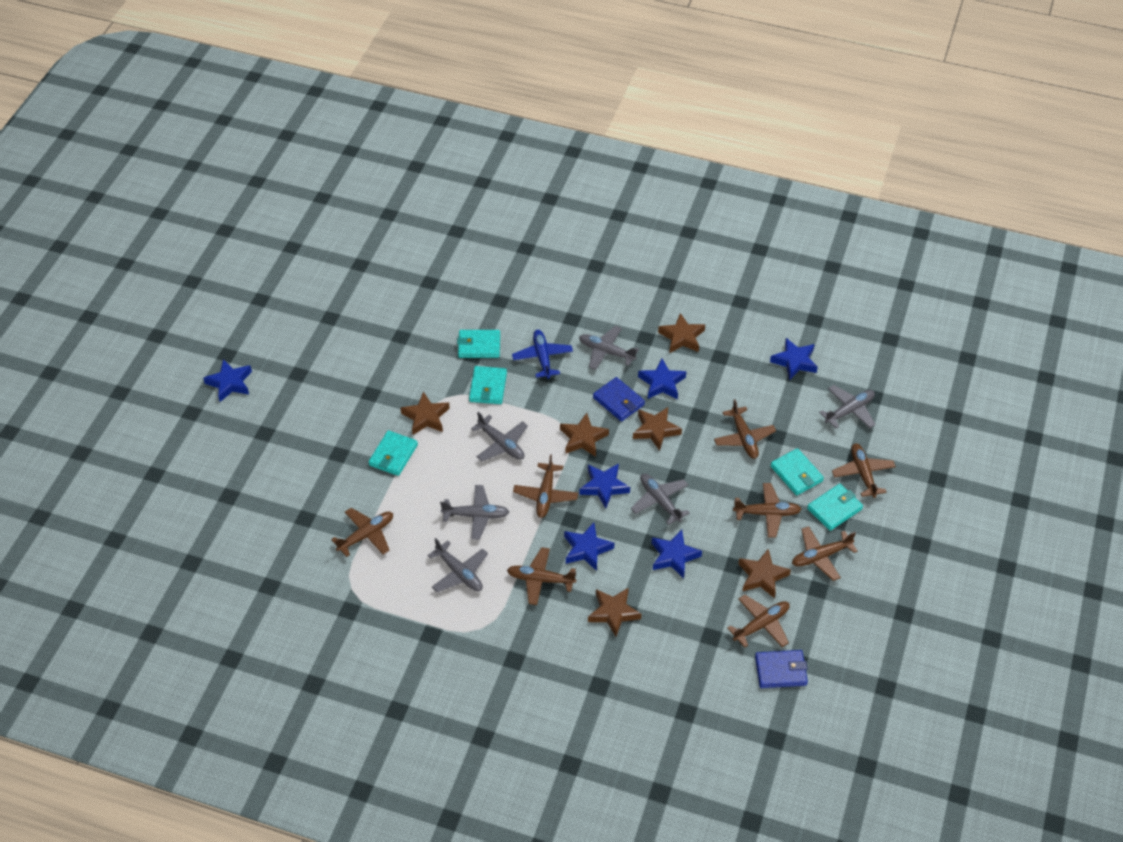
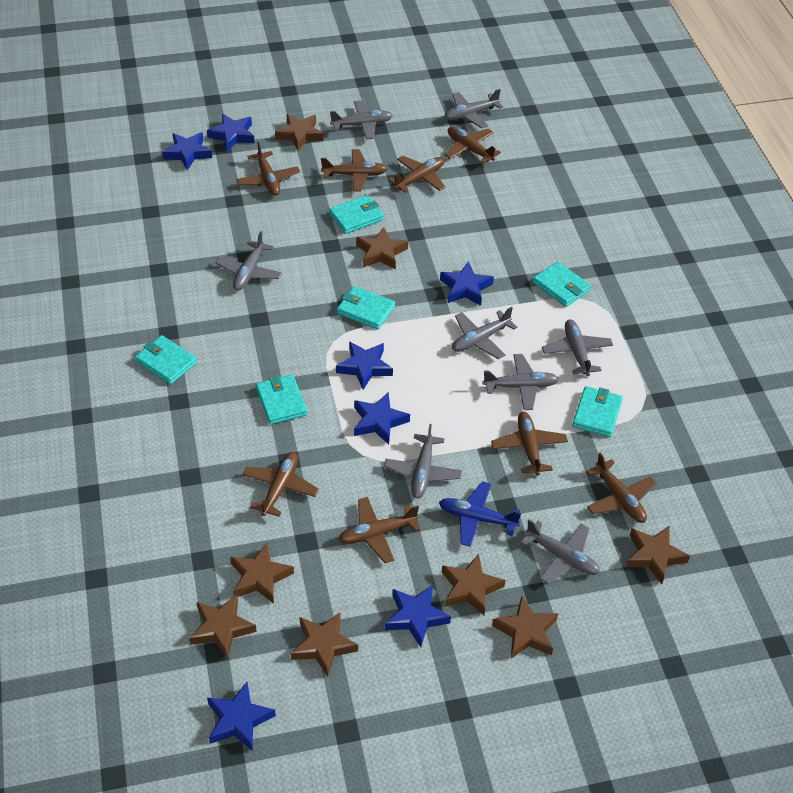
blue star: [203,359,252,402] [564,523,614,571] [580,463,630,508] [638,359,686,400] [652,530,702,578] [770,338,818,380] = 6 -> [162,132,212,170] [207,114,255,151] [207,682,276,752] [336,341,393,390] [354,393,410,444] [385,585,451,647] [440,261,494,306] = 7
blue wallet: [593,377,645,422] [755,650,808,688] = 2 -> none = 0
brown star: [400,392,450,435] [560,413,609,457] [588,587,641,637] [633,407,682,451] [658,313,705,353] [738,549,791,599] = 6 -> [189,595,257,658] [230,543,294,604] [275,114,323,151] [291,613,358,677] [356,227,408,270] [442,554,505,616] [492,596,558,659] [626,526,690,584] = 8
grey plane: [427,538,488,593] [440,485,509,540] [471,412,528,461] [579,326,639,370] [631,474,690,525] [819,385,876,428] = 6 -> [215,231,282,291] [330,100,393,140] [384,424,462,498] [444,89,503,129] [452,307,518,359] [483,354,558,410] [521,520,600,584] [542,320,613,376] = 8
turquoise wallet: [369,430,418,476] [457,330,500,358] [469,366,507,404] [771,448,824,496] [807,484,863,531] = 5 -> [135,335,197,384] [256,375,307,425] [329,195,384,234] [337,286,395,329] [533,261,591,307] [572,386,623,437] = 6

